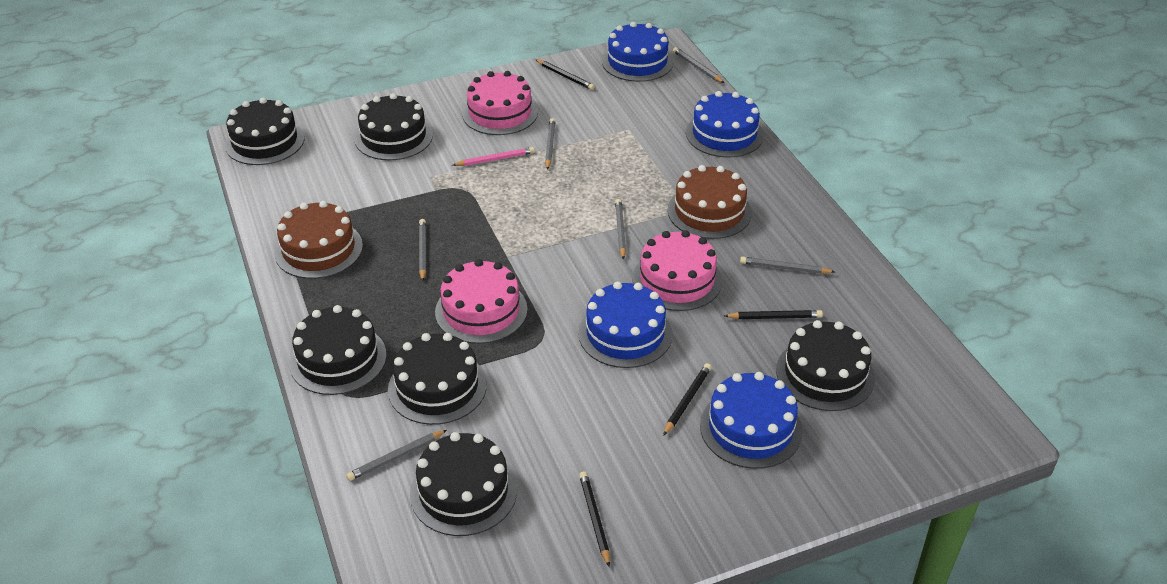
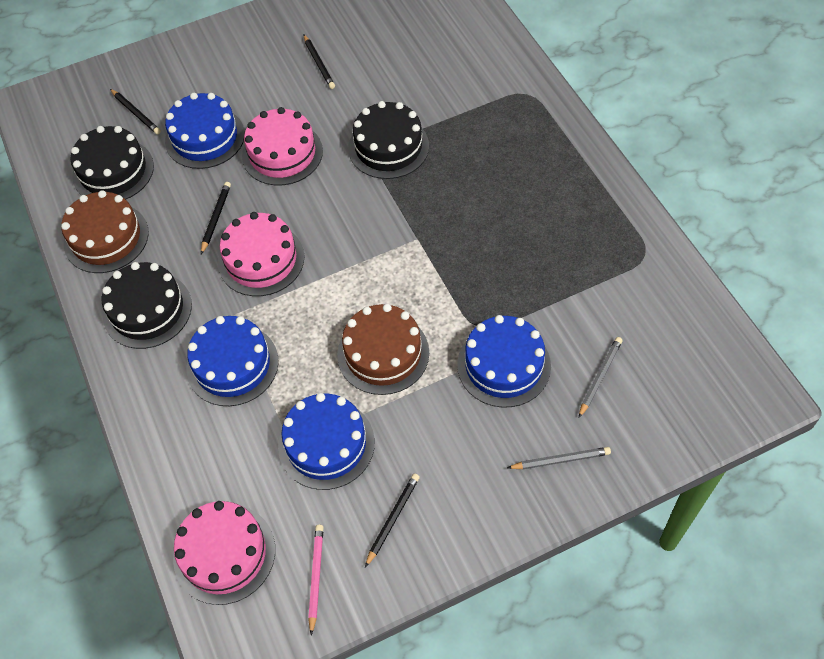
black cake: [225,98,304,165] [289,305,386,395] [355,93,433,160] [388,333,487,425] [410,432,517,536] [776,320,875,411] = 6 -> [71,126,154,199] [102,262,192,349] [348,101,429,179] = 3
grey pencil: [346,430,447,481] [419,219,426,282] [545,118,555,170] [615,199,626,260] [673,47,724,83] [740,257,835,274] = 6 -> [507,447,611,469] [579,337,622,418] = 2

